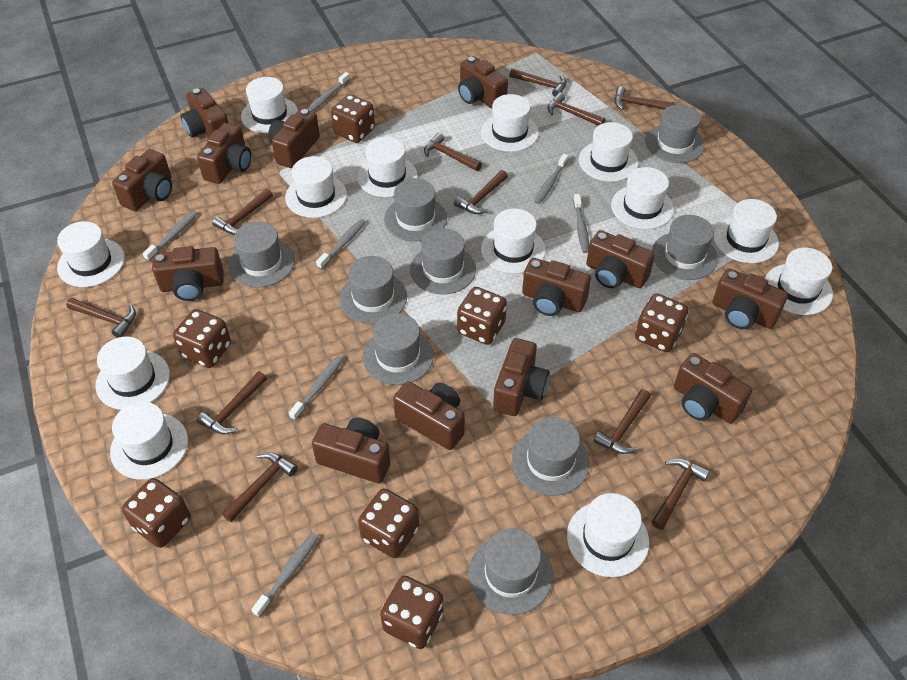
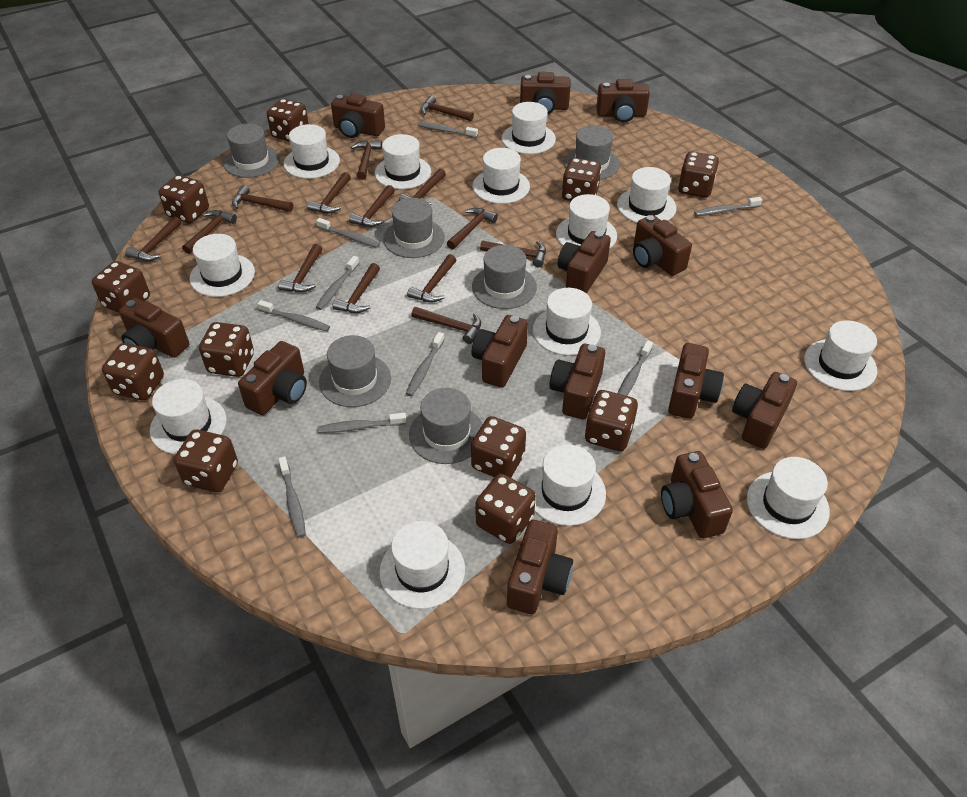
brown dice: [122,478,191,548] [173,309,231,368] [331,94,375,143] [358,488,419,558] [380,576,443,649] [457,287,507,345] [635,293,689,352] = 7 -> [92,261,150,313] [102,343,164,400] [158,175,209,223] [174,430,238,492] [199,322,254,377] [267,99,309,142] [471,416,526,478] [475,474,536,544] [562,158,601,201] [585,390,638,451] [678,151,719,198] = 11
brown hammer: [66,298,136,338] [197,371,267,434] [212,189,273,235] [222,452,298,522] [424,133,482,171] [454,170,508,214] [509,68,567,97] [547,92,605,126] [593,389,651,454] [614,86,675,110] [651,458,710,530] = 11 -> [125,217,182,261] [182,210,237,254] [232,185,293,212] [278,244,322,293] [307,172,351,213] [332,263,380,313] [349,185,395,227] [351,140,382,180] [399,169,446,205] [407,254,456,302] [411,307,481,344] [420,96,474,121] [447,208,498,249] [480,240,546,267] = 14
grey hat: [229,222,295,288] [339,256,407,324] [362,313,434,385] [384,178,447,241] [410,228,476,295] [469,528,553,615] [512,417,590,496] [646,105,705,163] [652,215,718,280] = 9 -> [223,123,280,178] [319,335,391,407] [383,198,445,258] [409,388,483,464] [472,245,537,309] [564,126,620,180] = 6
grey toothbrush: [143,211,198,261] [251,533,319,617] [289,355,344,421] [307,72,350,112] [316,219,366,270] [534,154,568,204] [573,194,589,253] = 7 -> [257,300,330,331] [278,456,306,538] [316,218,380,248] [316,256,359,310] [318,413,407,433] [406,332,444,396] [418,122,478,138] [617,340,653,396] [694,197,762,216] = 9

